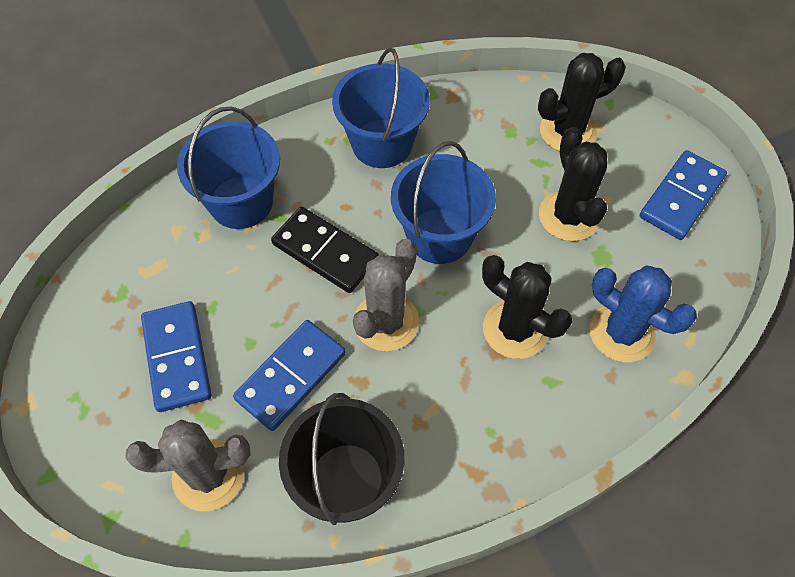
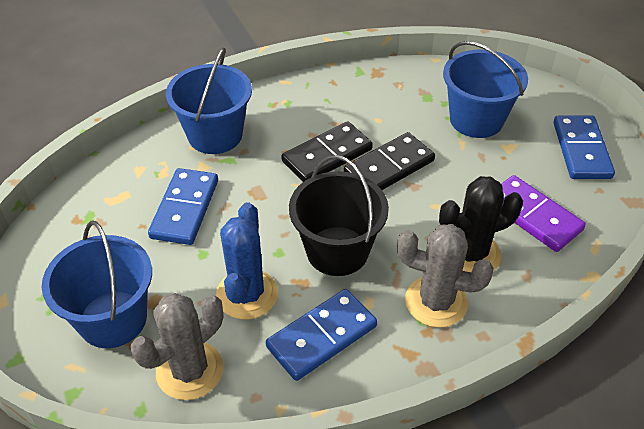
black cactus: [482,255,572,359] [538,53,626,152] [539,127,607,241] = 3 -> [439,176,523,272] = 1
black domino: [271,207,379,293] = 1 -> [281,121,373,182] [344,132,435,190] = 2
purple domino: none = 0 -> [501,175,586,252] = 1

